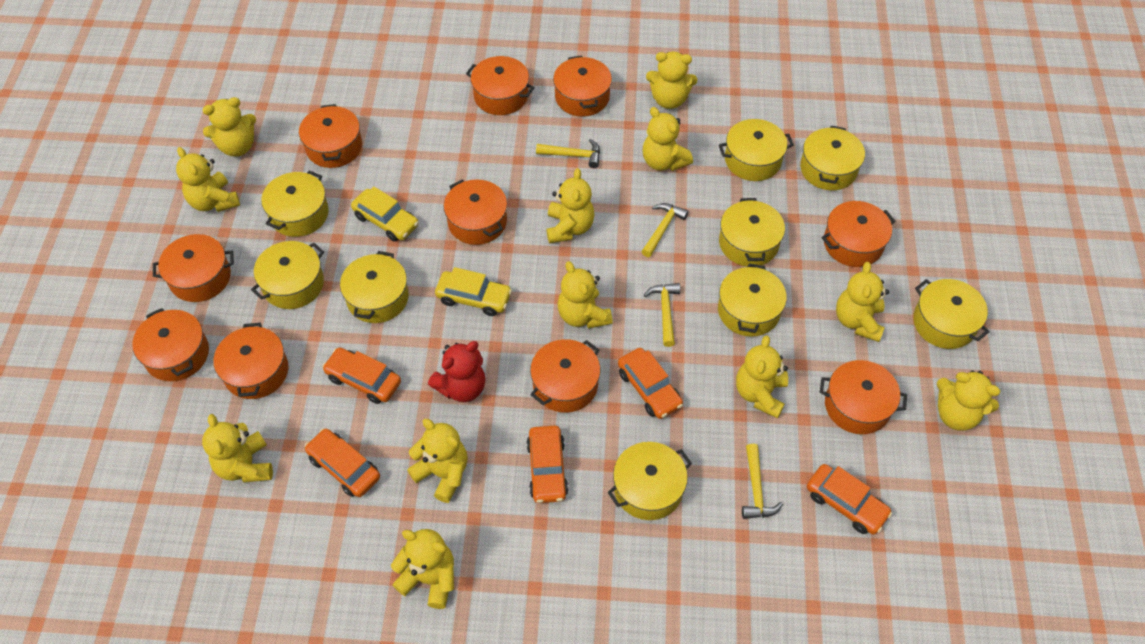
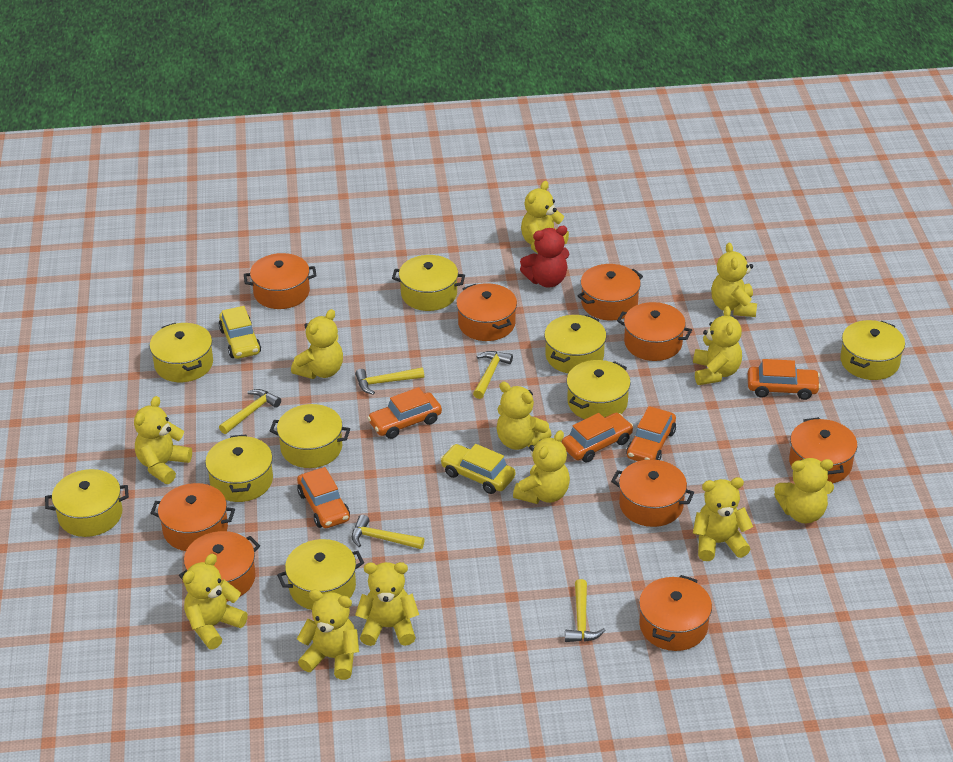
orange pot: [132,308,209,381] [153,234,234,302] [214,323,288,399] [299,104,362,168] [444,179,507,245] [466,56,535,115] [530,339,600,413] [553,55,612,117] [820,360,907,434] [822,201,895,267] = 10 -> [150,483,235,551] [179,531,260,601] [244,253,317,309] [456,283,517,341] [577,264,643,321] [611,459,694,527] [617,302,692,361] [639,575,712,651] [789,417,857,483] = 9
yellow hammer: [536,139,600,168] [641,203,689,257] [644,283,680,347] [742,444,783,519] = 4 -> [219,389,281,434] [352,515,425,549] [355,367,424,395] [473,351,513,399] [565,579,606,642] = 5

